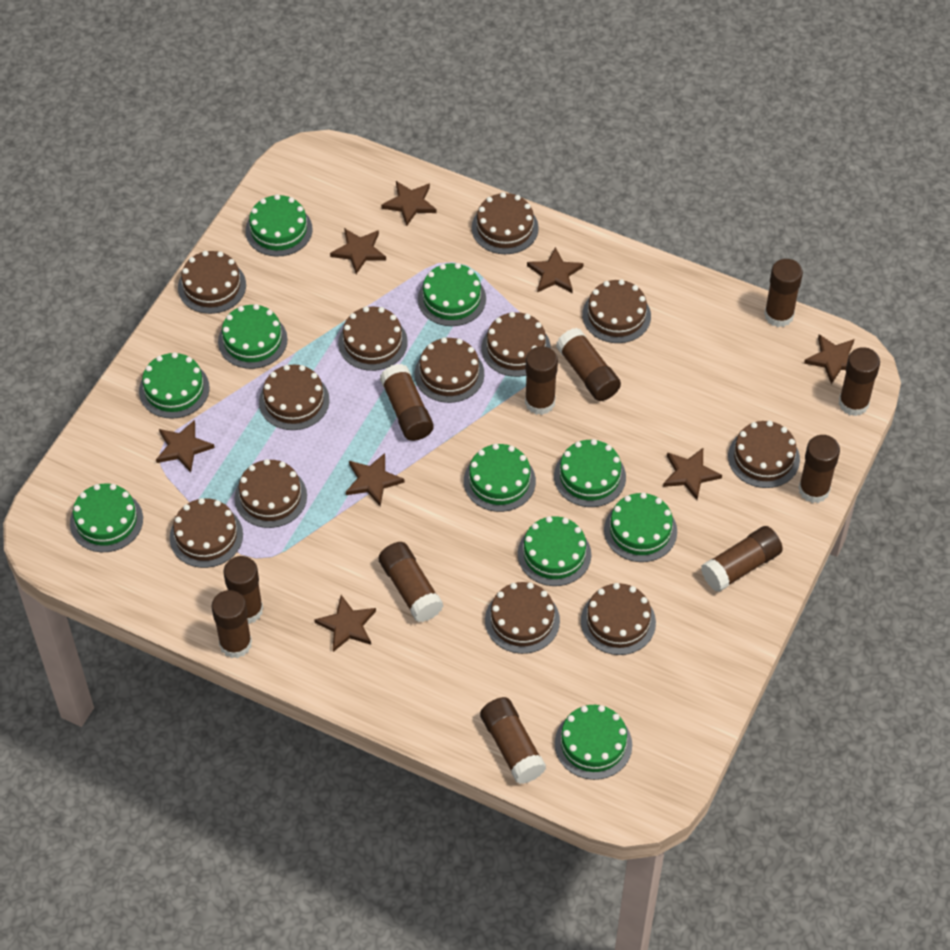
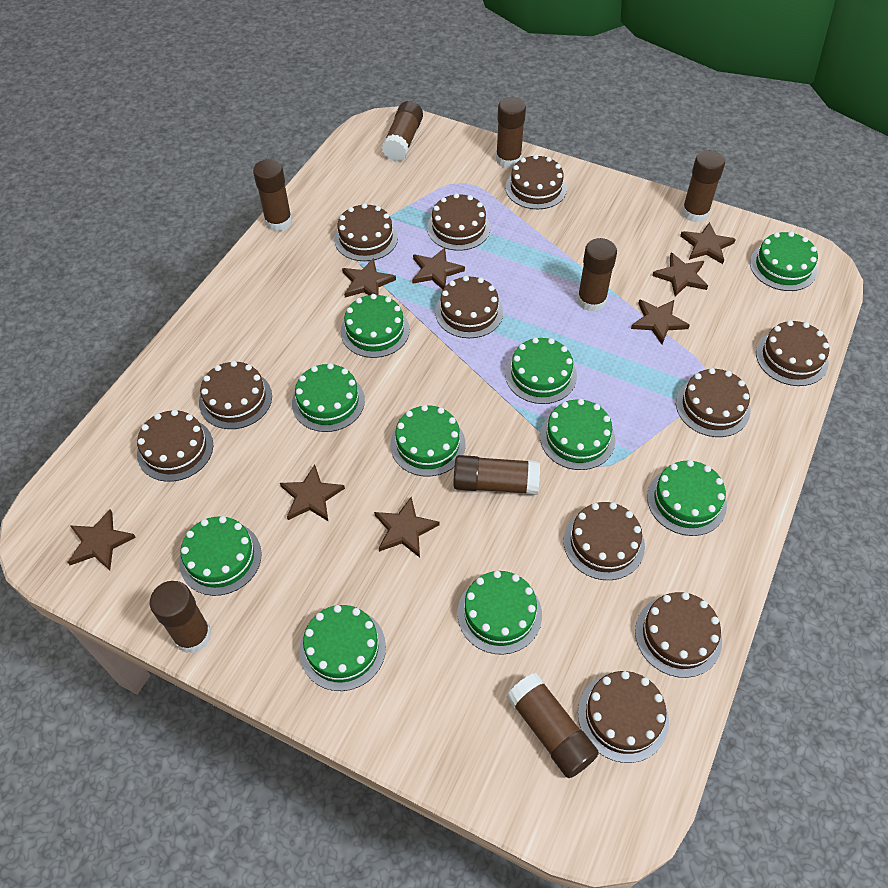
brown cake: [170,498,243,568] [178,251,246,314] [234,459,307,528] [259,365,330,430] [338,306,408,371] [415,337,484,403] [472,192,539,254] [482,312,551,377] [485,582,560,654] [581,583,656,655] [582,279,651,343] [728,421,800,488] = 12 -> [137,410,213,482] [199,361,272,429] [334,203,398,261] [427,193,491,251] [435,276,503,338] [505,154,567,209] [564,502,645,580] [578,671,669,763] [635,592,722,678] [676,368,750,437] [756,320,829,386] = 11
brown glue stick: [212,590,252,658] [223,556,263,624] [378,542,443,622] [380,364,434,441] [480,697,546,784] [525,346,558,415] [556,328,621,401] [701,526,783,592] [764,259,803,327] [798,435,840,503] [839,347,880,416] = 11 -> [150,581,211,653] [253,159,292,231] [382,101,423,161] [454,455,540,495] [496,97,526,168] [506,673,599,778] [577,238,617,312] [682,150,725,223] = 8

